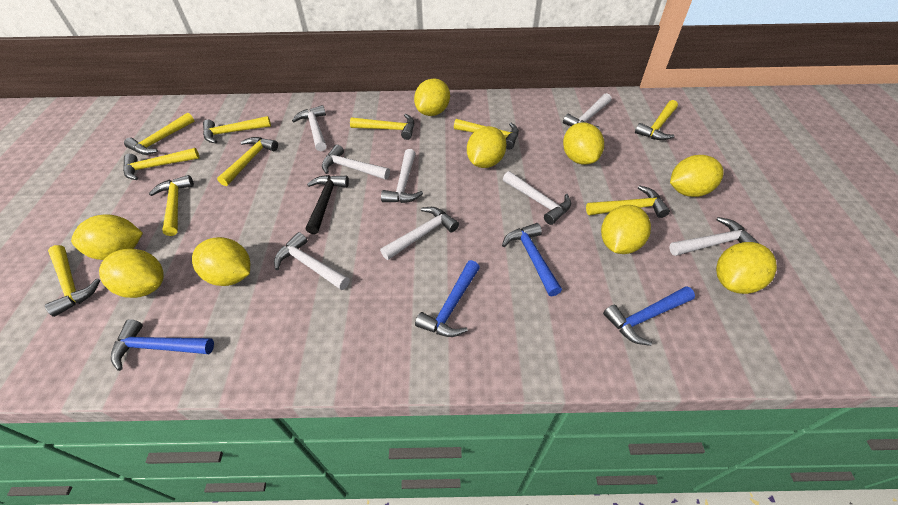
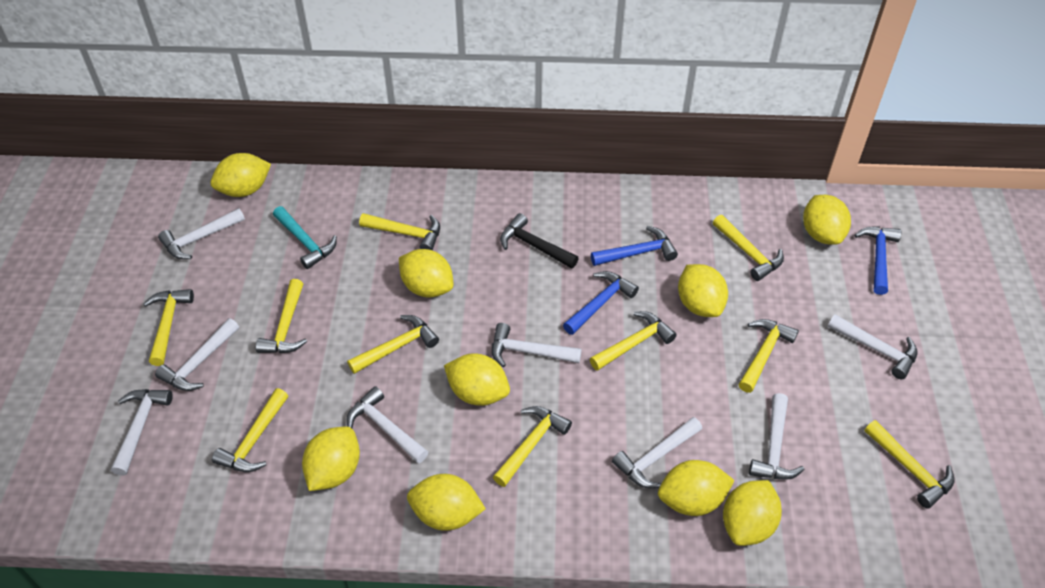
blue hammer: [111,319,214,371] [415,260,480,337] [502,223,562,296] [603,286,695,346] = 4 -> [563,271,639,335] [591,226,678,266] [855,227,901,295] = 3
turquoise hammer: none = 0 -> [273,206,337,269] = 1

